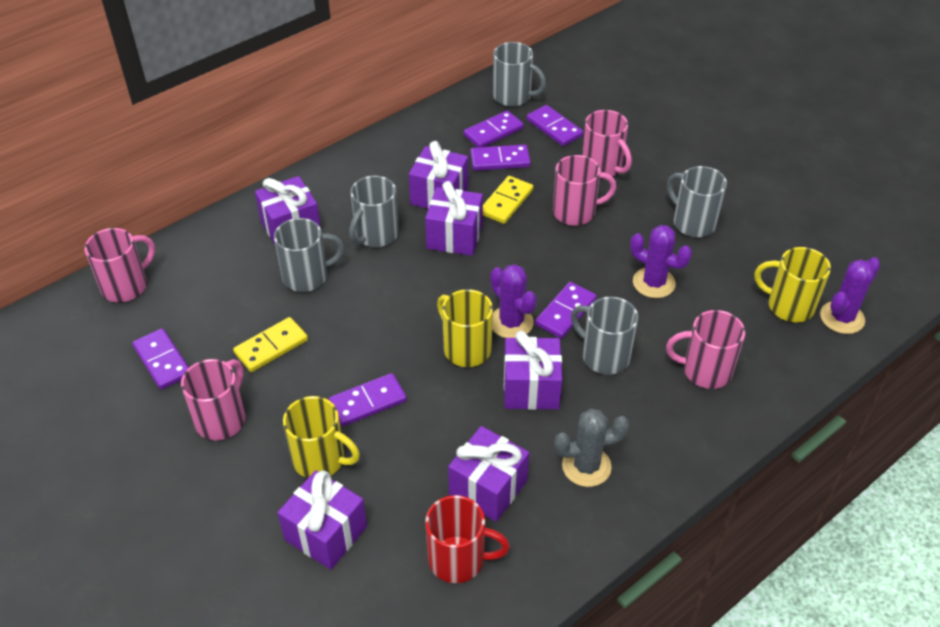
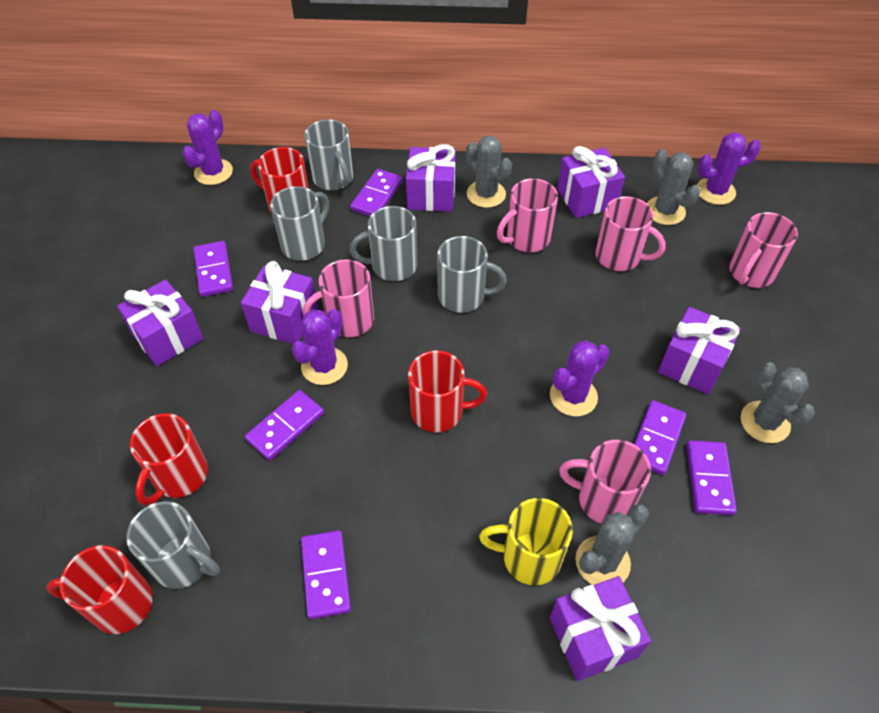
grey cactus: [554,409,629,487] = 1 -> [466,135,512,208] [575,504,649,585] [647,149,700,225] [741,362,815,443] = 4
purple cactus: [490,264,537,338] [630,225,692,298] [820,257,880,334] = 3 -> [182,110,233,185] [292,309,348,385] [550,340,610,416] [697,132,761,205] = 4
red mug: [425,495,510,583] = 1 -> [46,545,153,634] [130,413,208,505] [250,147,309,213] [408,350,487,432] = 4
yellow domino: [233,317,308,372] [483,176,533,224] = 2 -> none = 0
yellow mug: [283,396,360,478] [437,289,493,367] [754,247,831,323] = 3 -> [479,498,573,585] = 1

